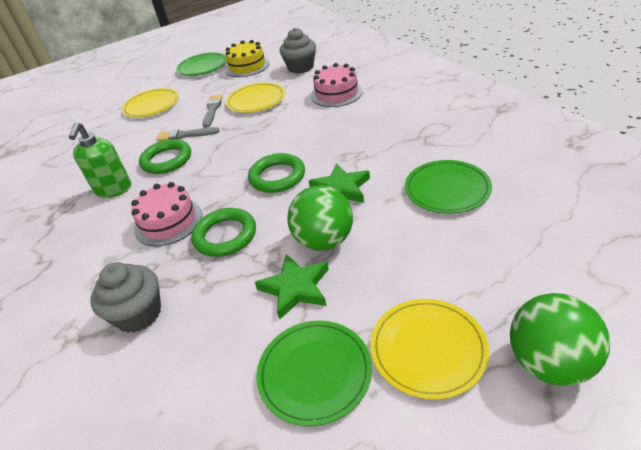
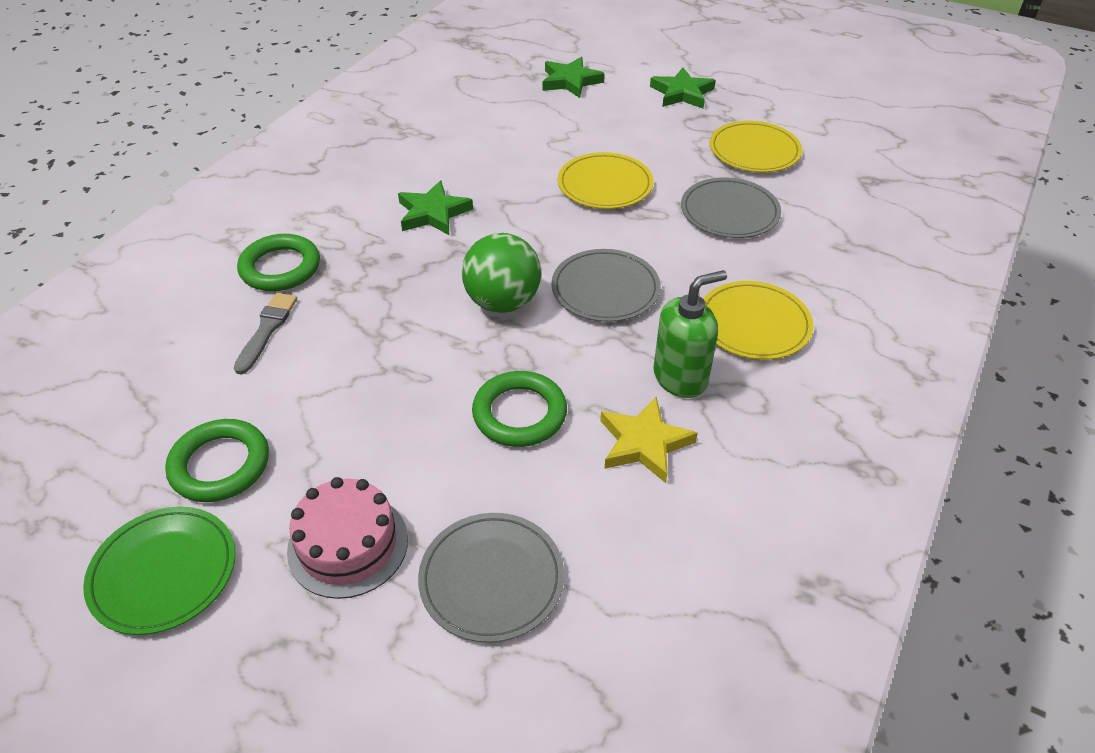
green ball: [287,185,353,251] [510,293,610,386] = 2 -> [462,233,541,313] = 1
green plate: [176,52,227,76] [256,321,372,426] [405,160,492,214] = 3 -> [83,507,235,635] = 1
green star: [255,254,329,320] [309,163,370,203] = 2 -> [398,181,473,235] [543,57,605,98] [650,68,716,108] = 3
grey brush: [156,127,220,141] [203,94,223,128] = 2 -> [234,293,297,375] = 1
grey cupcake: [90,262,161,333] [280,28,316,74] = 2 -> none = 0
grey plate: none = 0 -> [418,513,564,643] [551,249,661,322] [681,177,781,238] = 3
pink cake: [131,182,202,246] [311,63,363,107] = 2 -> [287,477,408,599] = 1
yellow cake: [225,40,270,77] = 1 -> none = 0
yellow star: none = 0 -> [600,397,698,483] = 1

